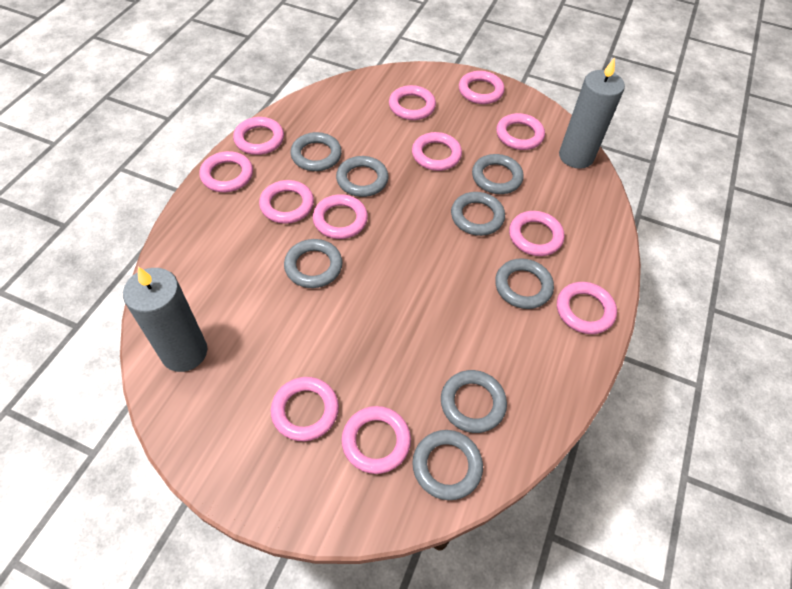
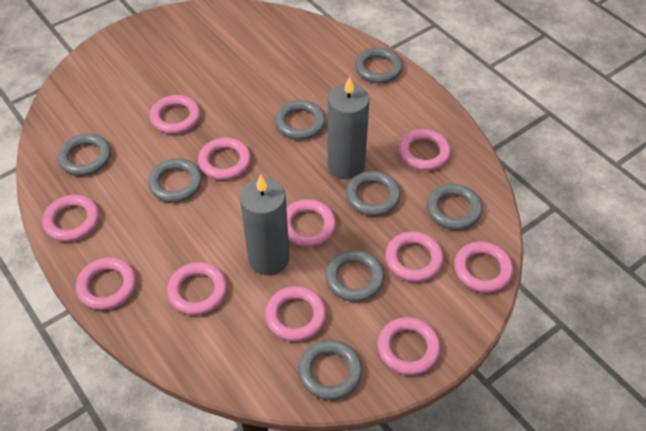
pink ring: [199,151,253,192] [233,117,284,155] [259,180,314,224] [271,377,339,441] [313,194,368,239] [342,406,411,474] [389,85,436,120] [412,132,462,171] [459,71,505,104] [496,113,545,150] [509,211,564,256] [557,282,617,334] = 12 -> [42,195,99,242] [76,257,136,310] [150,95,200,134] [167,262,227,315] [198,137,251,180] [265,286,326,342] [287,199,336,247] [377,317,440,375] [385,232,444,282] [398,129,451,171] [454,242,513,293] = 11

